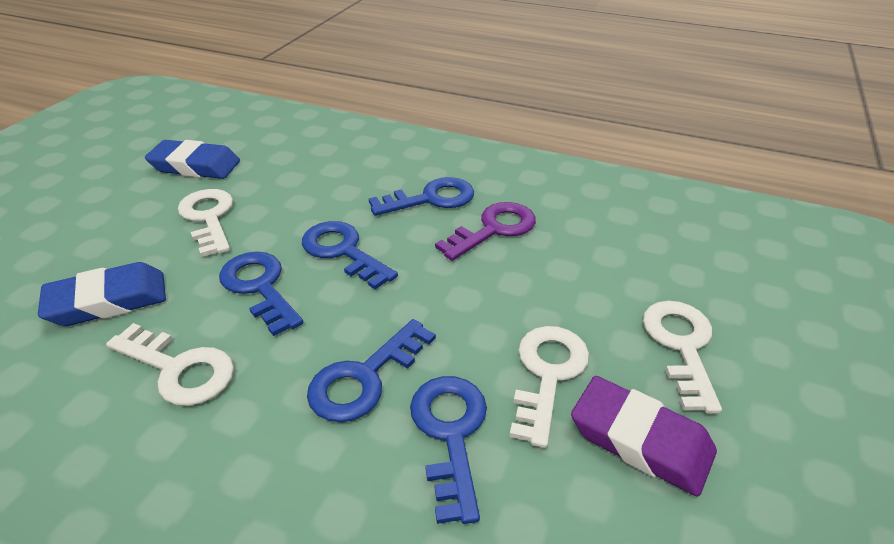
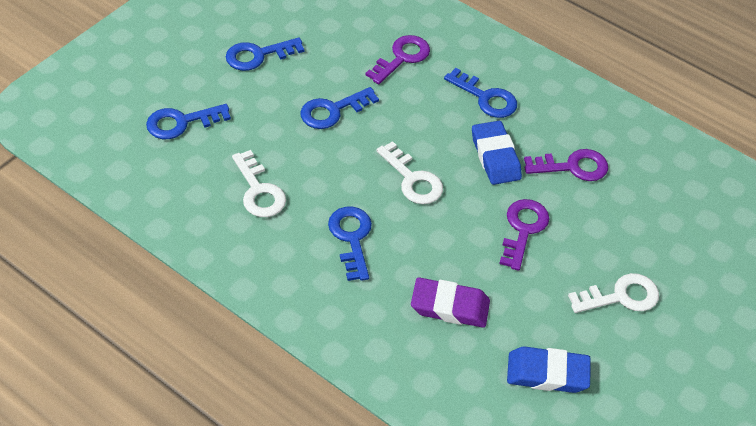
purple key: [435,202,536,261] = 1 -> [365,35,430,84] [499,199,549,271] [524,149,608,181] = 3
white key: [106,323,234,406] [178,189,233,257] [509,326,589,448] [643,301,722,414] = 4 -> [232,150,286,217] [376,141,443,204] [568,273,659,313] = 3

